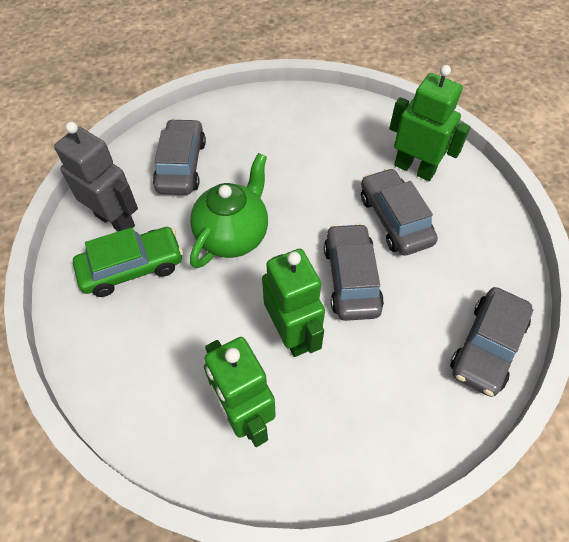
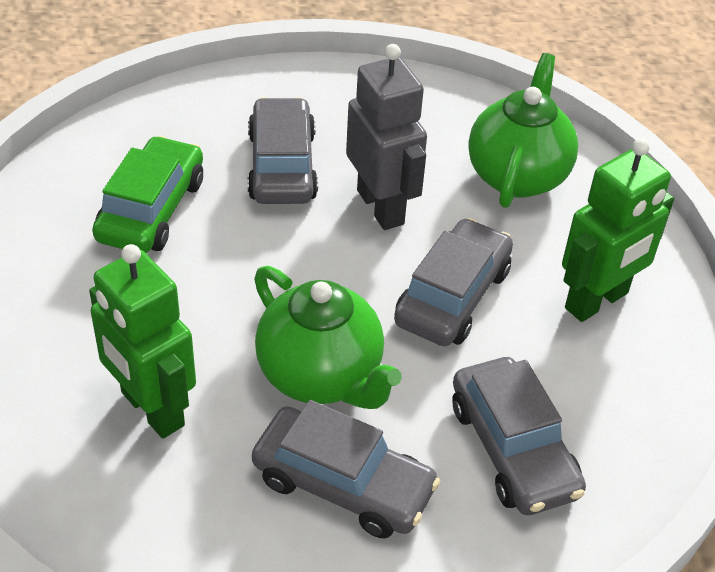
green robot: [204,337,276,447] [262,249,325,357] [389,65,471,181] = 3 -> [89,244,196,438] [562,138,674,322] = 2
green teapot: [190,153,268,268] = 1 -> [254,266,402,409] [468,53,578,208] = 2

